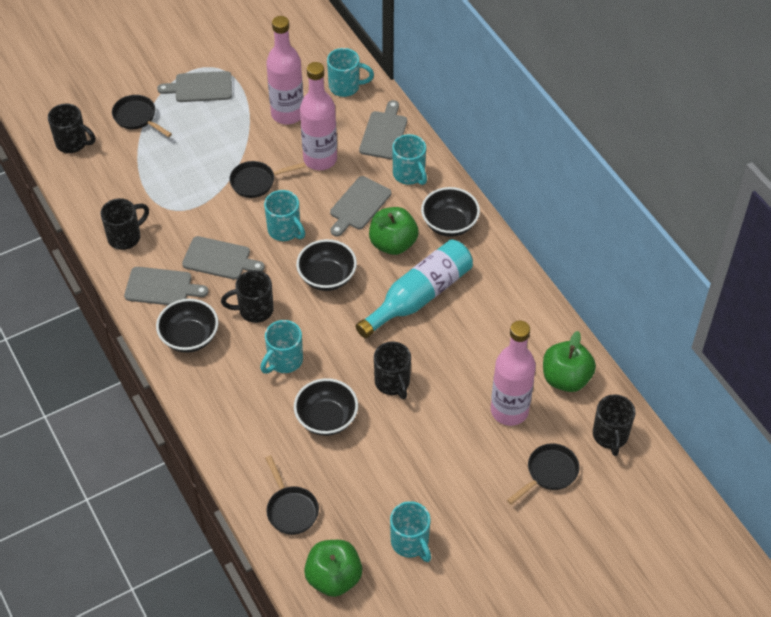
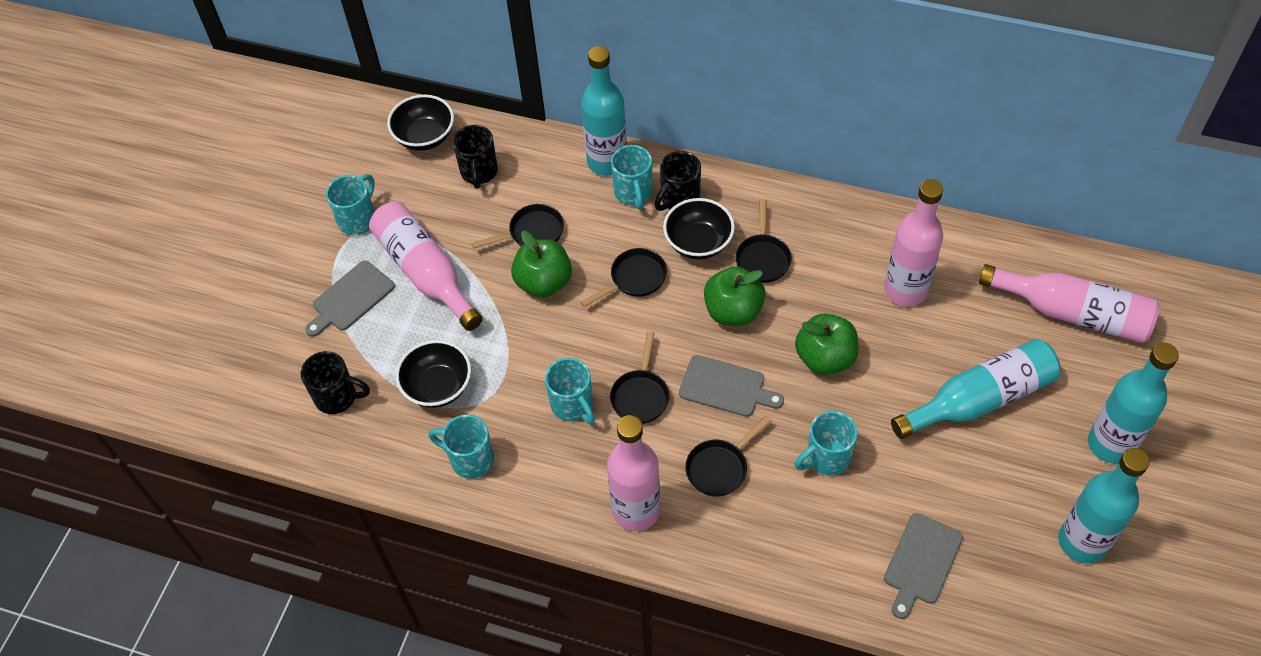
black bowl: [156,299,218,353] [294,378,358,436] [296,239,357,291] [421,187,480,237] = 4 -> [387,94,454,151] [396,340,471,408] [663,198,735,259] = 3
black mug: [48,104,95,153] [101,198,149,250] [221,270,274,323] [374,341,411,399] [593,394,636,456] = 5 -> [301,351,370,414] [453,125,498,189] [654,151,701,211] = 3
black pan: [112,95,172,137] [229,161,306,198] [265,455,319,535] [507,443,579,505] = 4 -> [471,204,564,249] [580,248,667,307] [610,331,669,424] [685,416,772,497] [735,199,792,283] = 5
grey cutting board: [124,267,208,305] [157,71,232,102] [182,236,265,280] [330,176,391,236] [359,100,407,160] = 5 -> [305,261,395,337] [679,355,784,417] [884,513,963,619] = 3
pink bottle: [266,16,304,125] [300,62,337,170] [491,321,536,426] = 3 -> [369,202,483,331] [607,415,660,531] [884,179,943,307] [979,264,1160,343] = 4
turquoise bottle: [356,240,473,338] = 1 -> [581,46,627,176] [891,339,1060,439] [1058,448,1150,564] [1088,343,1179,464] = 4

